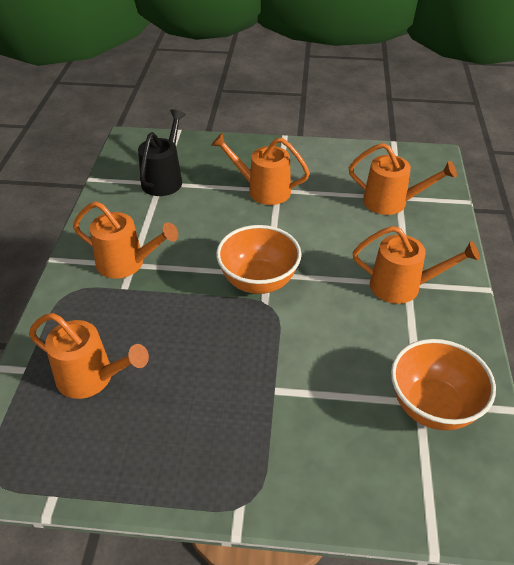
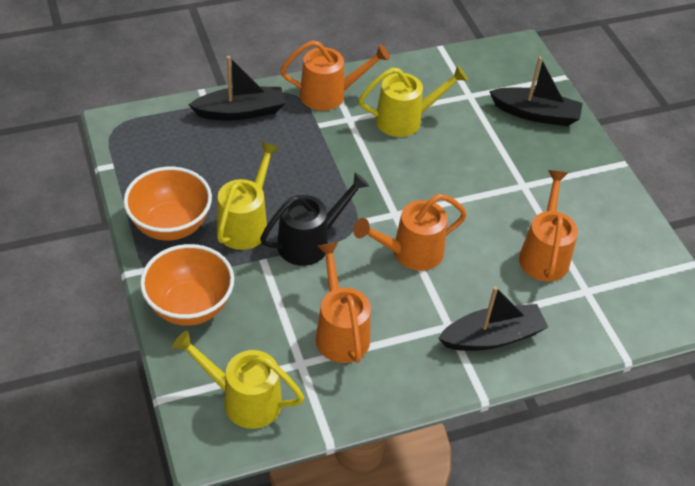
black boat: none = 0 -> [189,56,285,121] [438,286,548,351] [489,56,583,126] = 3
orange watering can: [29,313,149,399] [73,201,178,279] [211,133,310,205] [349,143,457,215] [353,226,480,304] = 5 -> [280,40,390,111] [316,242,371,363] [353,194,467,271] [519,170,578,282] = 4
yellow watering can: none = 0 -> [172,331,304,429] [217,141,280,250] [359,65,468,137] = 3

